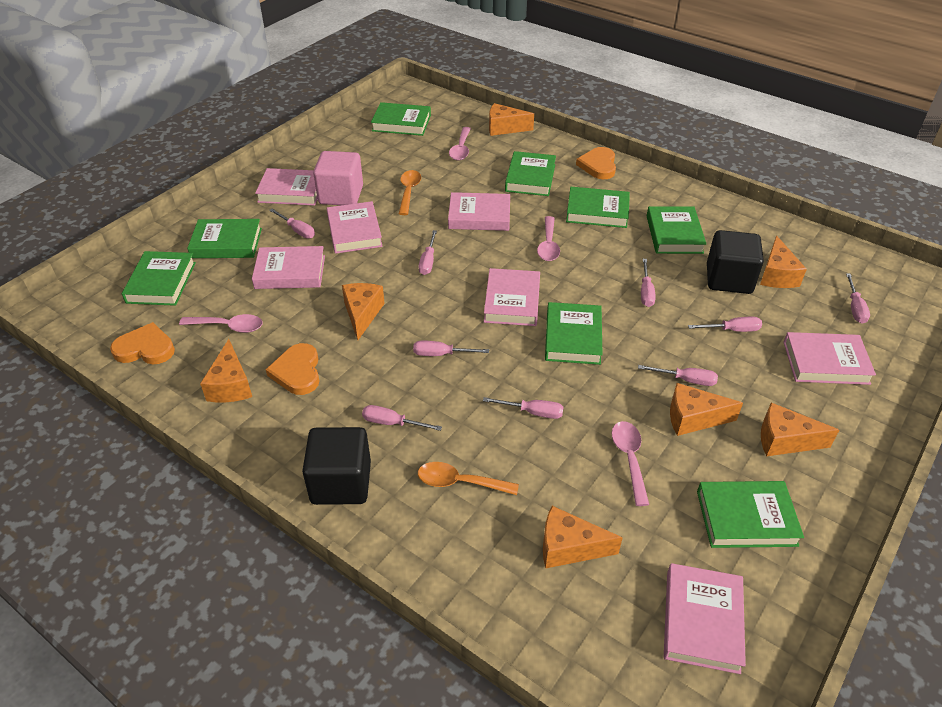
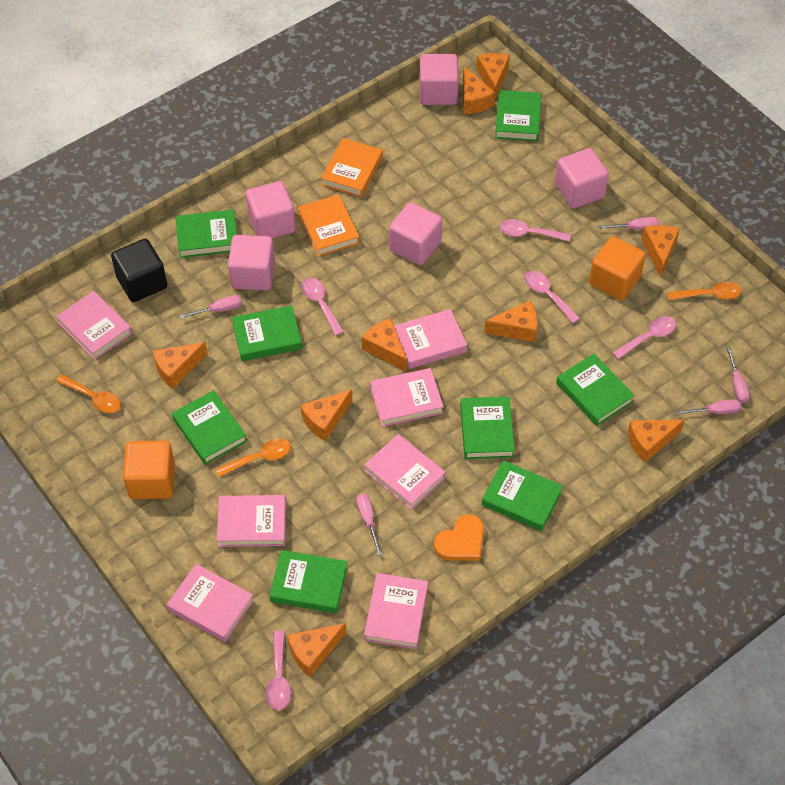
black cube: [302,427,371,505] [707,230,764,294] = 2 -> [111,239,167,302] = 1
orange book: none = 0 -> [297,194,360,257] [321,138,383,197] = 2
orange cheese: [200,339,252,403] [342,283,385,340] [489,103,534,136] [543,506,623,568] [670,383,743,436] [760,235,807,288] [761,402,839,456] = 7 -> [153,342,207,389] [287,623,346,677] [301,389,352,441] [362,318,407,372] [463,67,495,114] [476,53,510,99] [484,301,538,342] [627,419,685,463] [642,225,680,277] = 9
orange cube: none = 0 -> [123,441,175,499] [589,236,646,301] = 2
orange heart: [110,322,175,364] [266,343,319,395] [576,147,616,179] = 3 -> [434,514,484,561] = 1
orange spoon: [399,170,421,215] [418,462,519,495] = 2 -> [56,374,121,413] [215,439,291,477] [667,282,741,300] = 3
pink cube: [313,151,363,205] = 1 -> [228,235,275,291] [246,181,296,238] [389,202,442,265] [419,54,459,105] [555,148,609,209] = 5
pink screwdriver: [269,209,315,239] [362,405,442,431] [413,341,489,356] [419,230,437,275] [483,397,564,419] [638,365,718,386] [641,259,656,307] [688,317,762,332] [846,273,870,323] = 9 -> [179,295,242,319] [356,494,382,556] [598,217,659,230] [675,399,741,415] [726,347,750,403] = 5
pink spoon: [179,314,263,333] [449,127,471,160] [537,216,560,261] [612,421,649,506] = 4 -> [266,630,291,710] [302,278,344,336] [499,219,571,242] [524,271,580,323] [612,316,676,359] = 5

